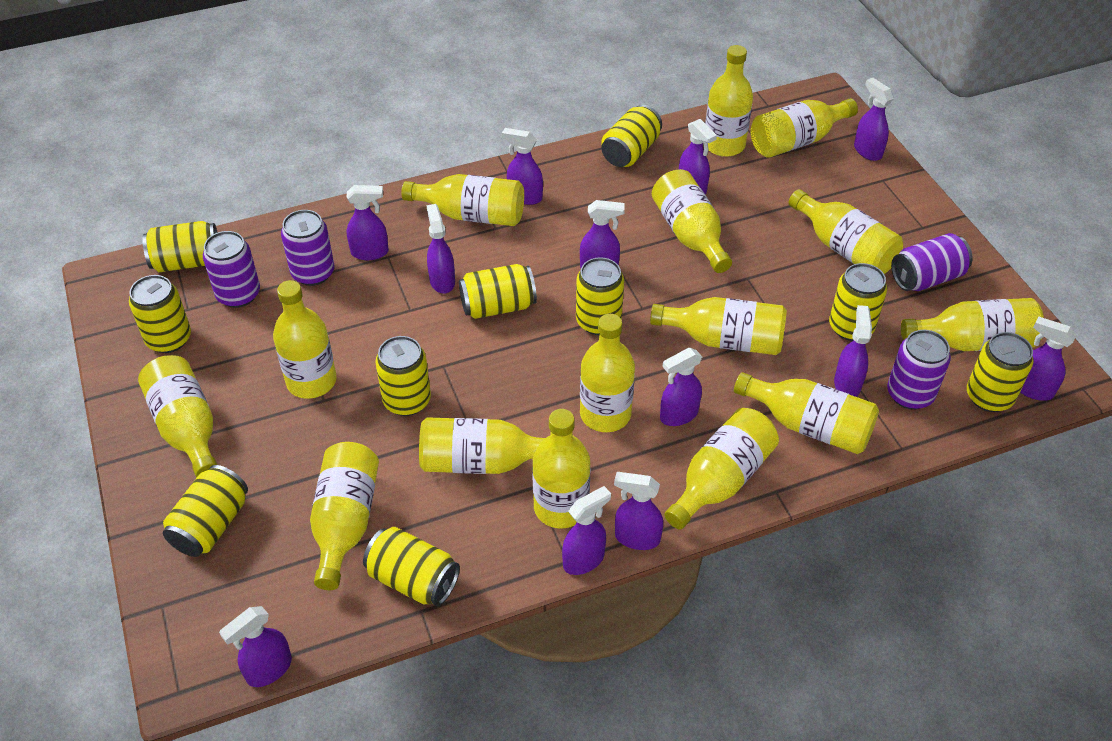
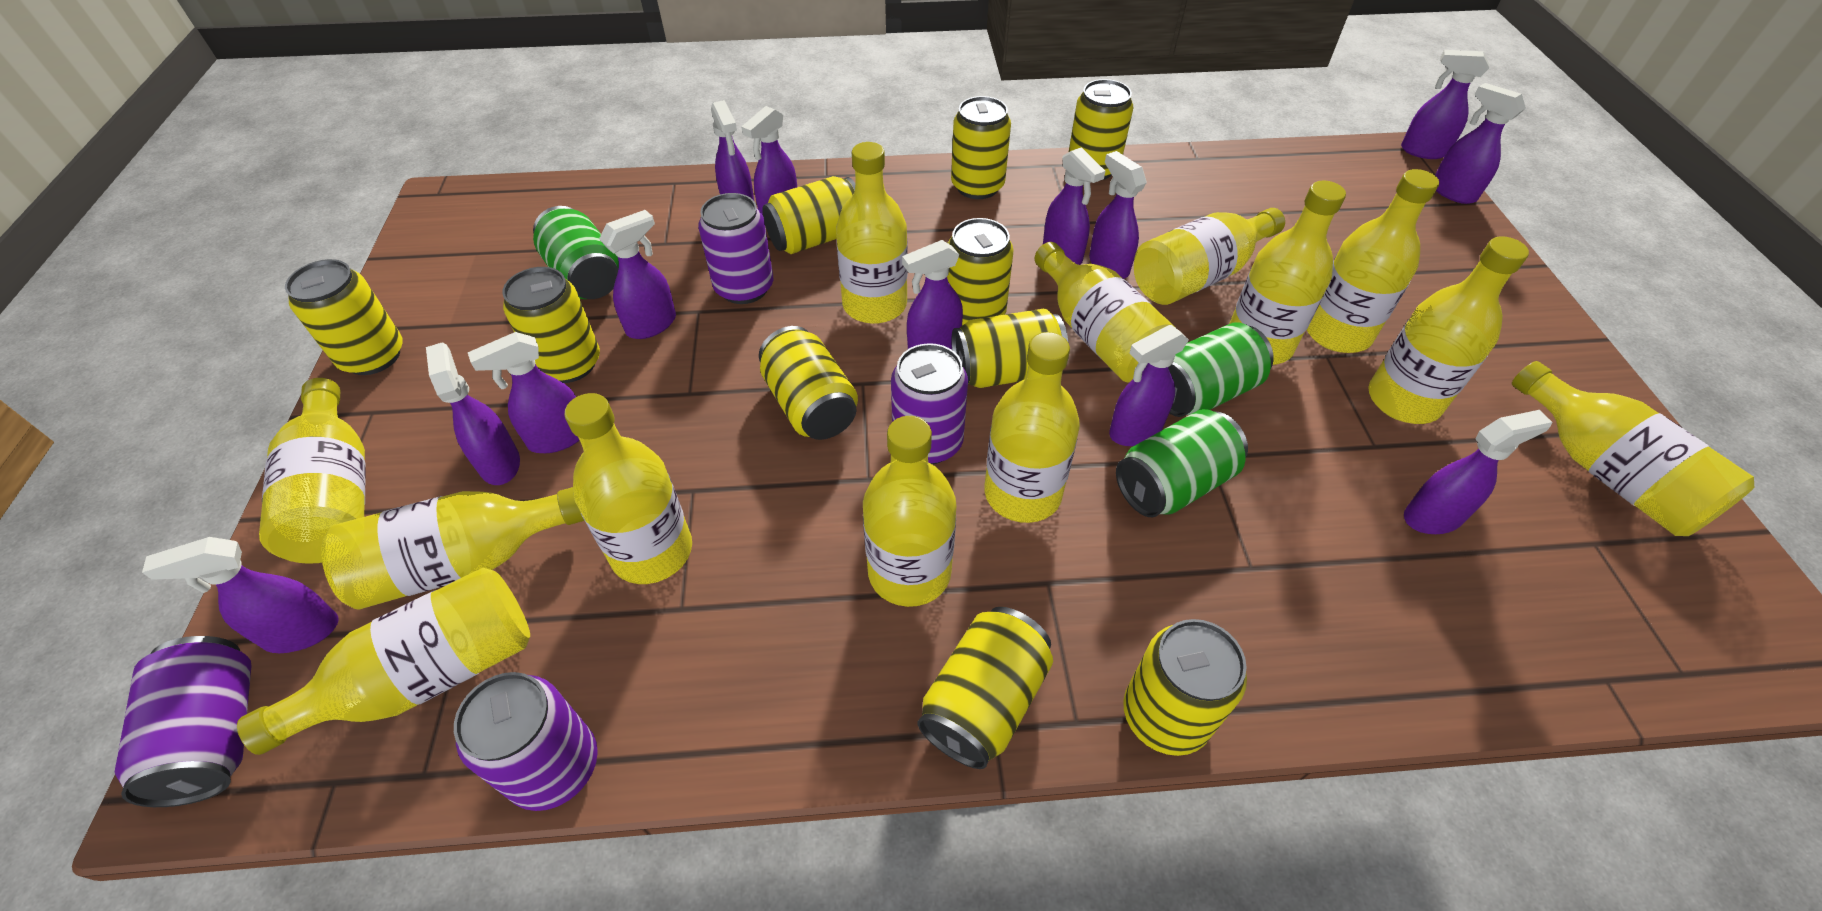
green can: none = 0 -> [533,206,619,299] [1116,409,1248,517] [1169,323,1274,417] = 3
purple spray bottle: [219,606,292,687] [347,185,389,260] [427,204,455,294] [502,128,543,205] [562,486,611,575] [580,200,625,268] [614,472,663,550] [660,348,702,426] [679,119,717,195] [834,305,872,397] [854,78,894,161] [1020,316,1076,401] = 12 -> [142,537,339,653] [426,342,520,485] [468,332,580,453] [599,210,676,339] [711,100,754,200] [741,106,797,215] [902,240,963,350] [1043,147,1105,265] [1089,151,1147,279] [1109,325,1189,446] [1401,50,1489,159] [1404,410,1552,534] [1435,83,1526,204] = 13
yellow bottle: [138,355,217,477] [273,280,337,399] [310,442,379,590] [401,174,524,226] [419,417,545,474] [532,409,590,528] [580,314,635,432] [650,297,787,355] [652,169,732,273] [664,408,779,530] [705,45,753,157] [734,372,879,454] [751,99,858,158] [789,189,903,274] [901,298,1044,351] = 15 -> [237,568,530,755] [259,378,366,564] [321,487,584,610] [564,393,692,584] [836,142,908,324] [863,416,956,607] [984,332,1080,523] [1035,242,1176,383] [1134,208,1285,305] [1229,181,1346,365] [1307,169,1439,353] [1368,236,1529,424] [1512,361,1754,536] = 13

